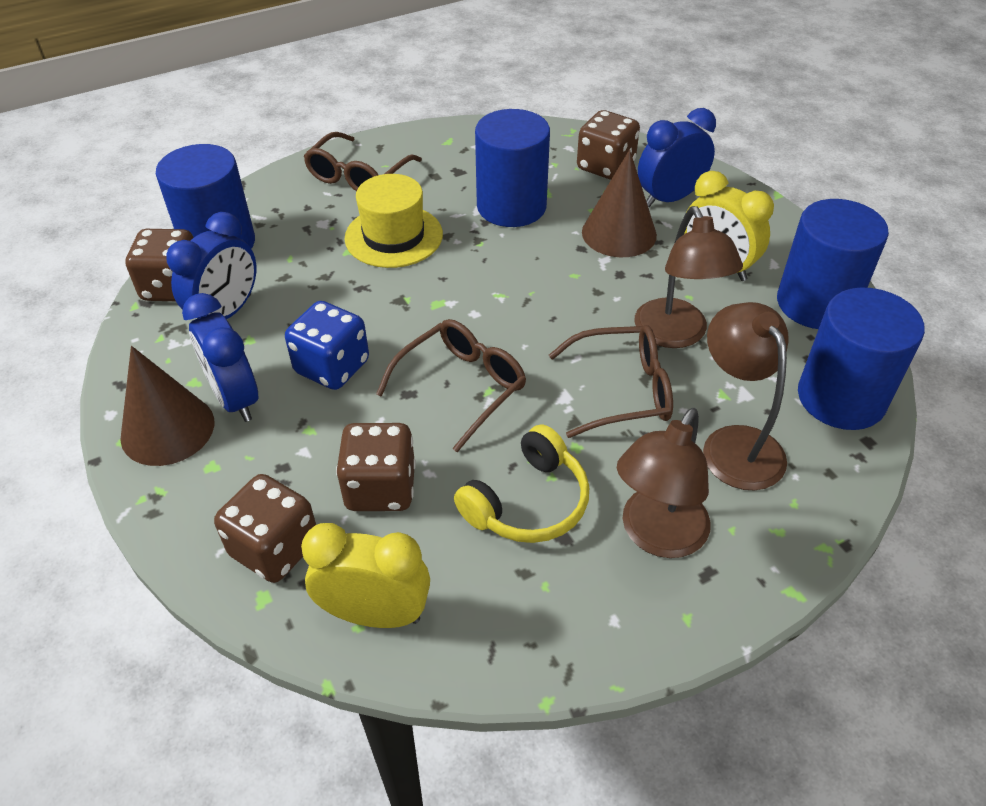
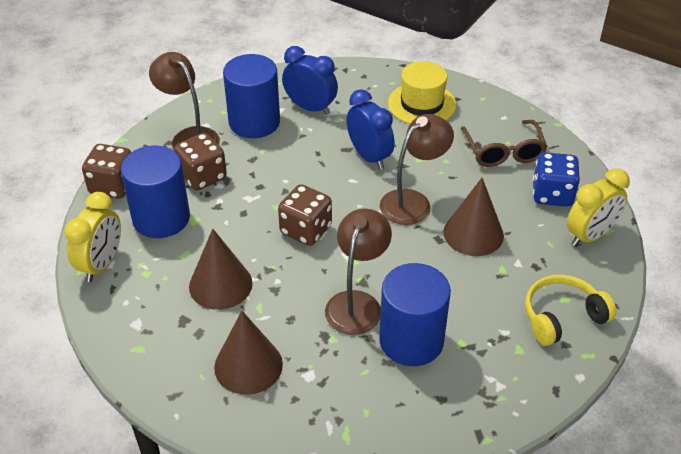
blue clock: [166,212,256,319] [182,293,258,422] [638,108,716,207] = 3 -> [282,46,338,115] [347,89,395,169] = 2
blue cylinder: [156,144,255,249] [475,109,550,227] [777,199,889,329] [798,288,925,430] = 4 -> [121,145,190,238] [223,54,280,138] [379,263,451,366] = 3
brown cone: [120,346,214,466] [582,150,657,257] = 2 -> [189,229,253,310] [214,311,283,395] [443,178,504,256] = 3
brown dice: [125,229,194,301] [214,474,316,583] [336,423,416,511] [577,110,640,180] = 4 -> [82,144,131,199] [174,133,227,191] [278,184,332,246] = 3
brown glasses: [303,132,422,191] [376,319,526,452] [549,325,673,438] = 3 -> [461,120,548,167] = 1

